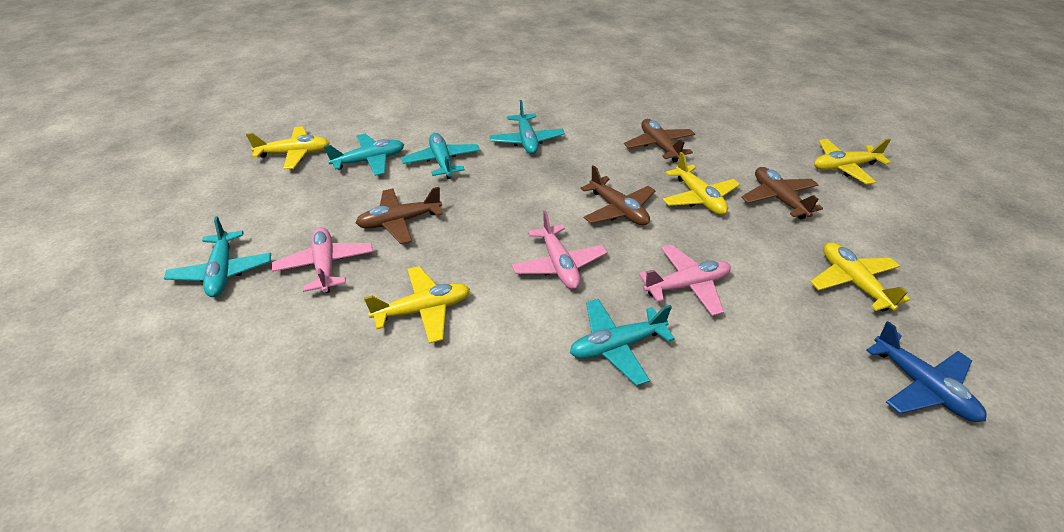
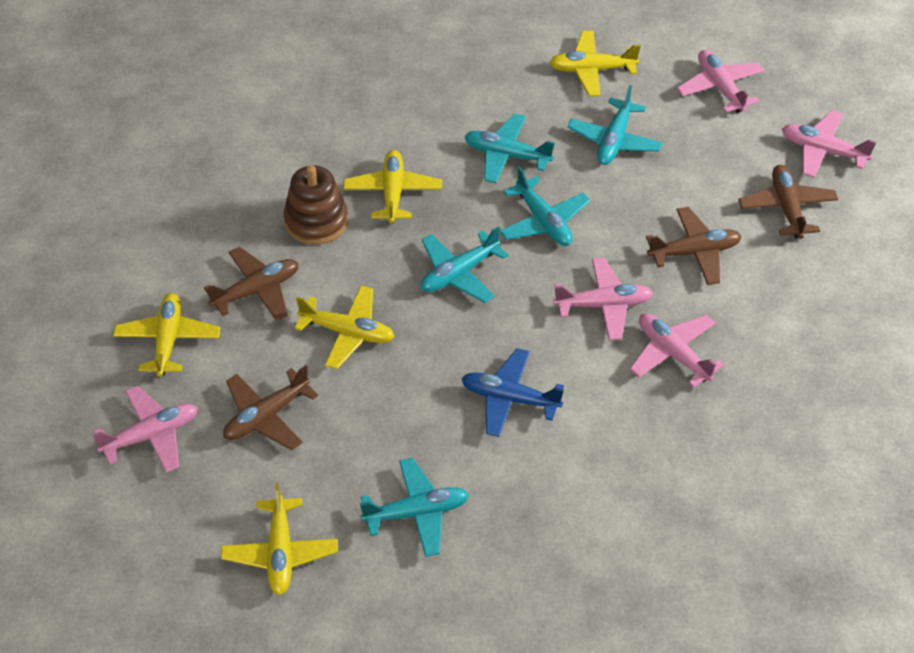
brown stacking toy: none = 0 -> [284,165,348,245] = 1
pink plane: [272,227,373,293] [512,210,608,289] [639,245,731,316] = 3 -> [93,386,198,473] [553,258,653,341] [630,313,725,388] [677,50,765,113] [782,110,876,178] = 5

